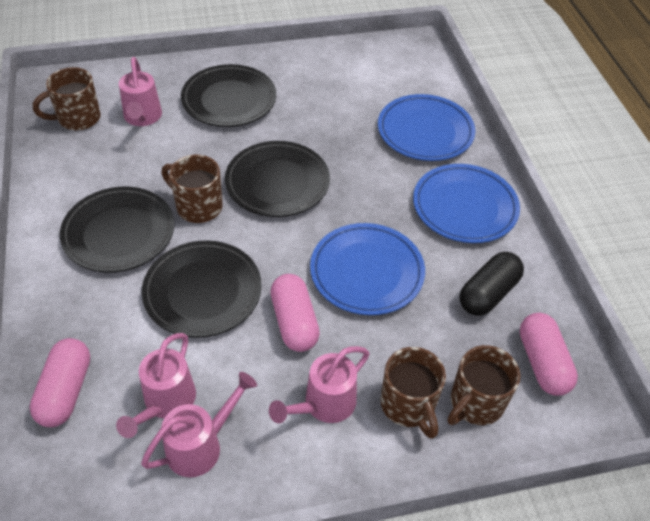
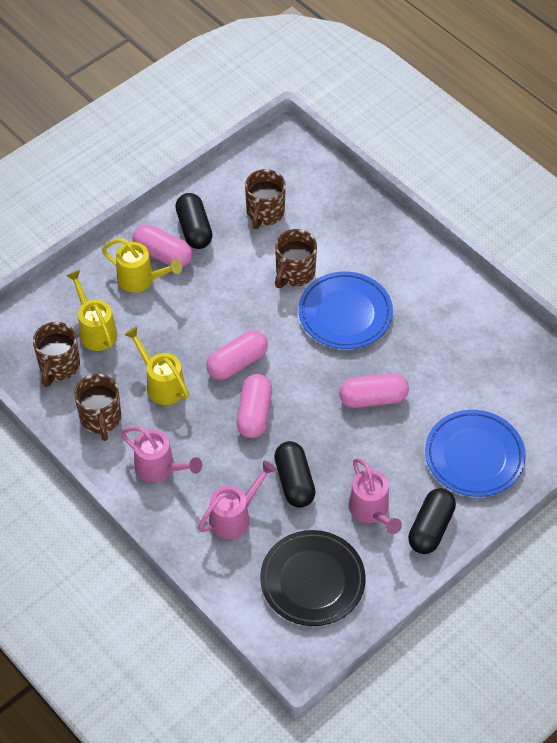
black capsule: [459,252,524,316] = 1 -> [175,193,213,249] [274,441,316,508] [408,488,456,554] = 3
black plate: [60,187,174,273] [142,241,262,338] [181,64,276,127] [225,141,330,217] = 4 -> [260,530,366,626] = 1
blue plate: [310,223,425,315] [378,94,475,161] [413,164,520,243] = 3 -> [298,272,393,349] [425,410,526,497] = 2
pink capsule: [30,338,90,427] [270,274,320,352] [520,313,578,396] = 3 -> [132,225,193,267] [206,330,268,380] [237,374,272,438] [339,373,409,408] = 4
pink watering can: [116,333,196,438] [119,57,162,126] [141,372,257,477] [269,346,370,423] = 4 -> [121,426,202,482] [198,460,276,539] [348,458,402,534] = 3
yellow watering can: none = 0 -> [66,270,117,351] [102,238,182,293] [124,327,189,405] = 3

